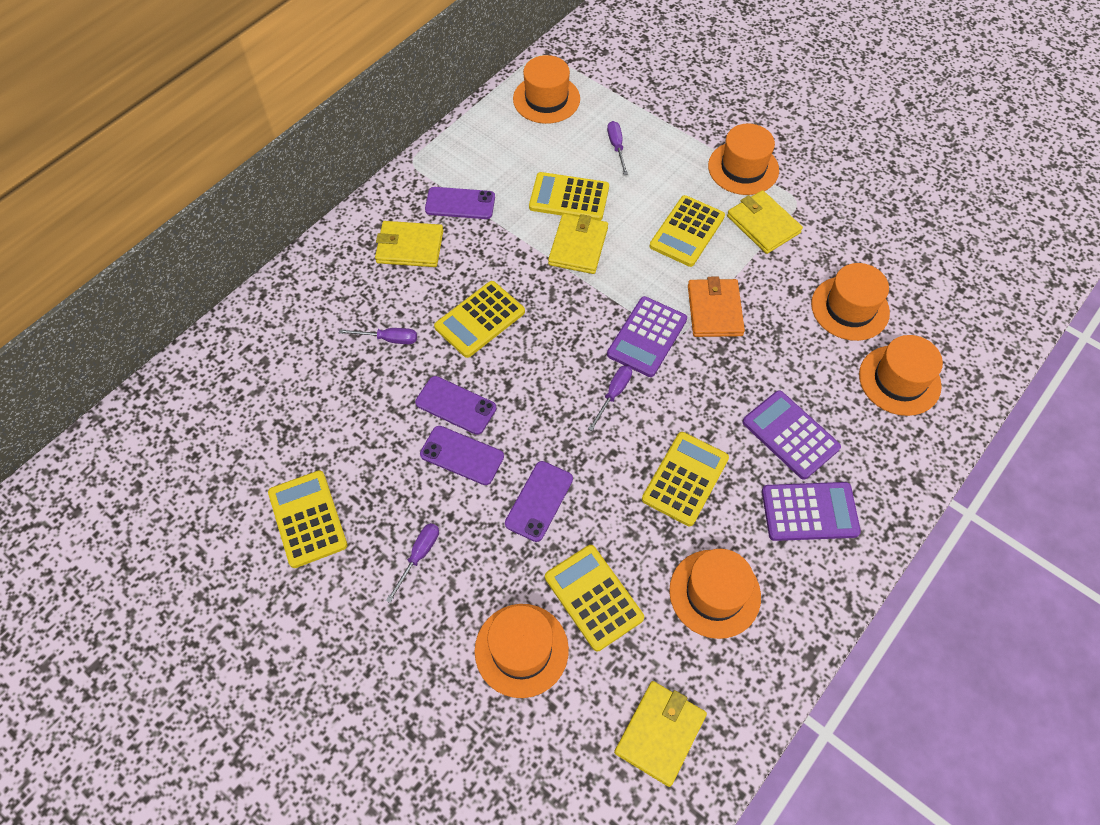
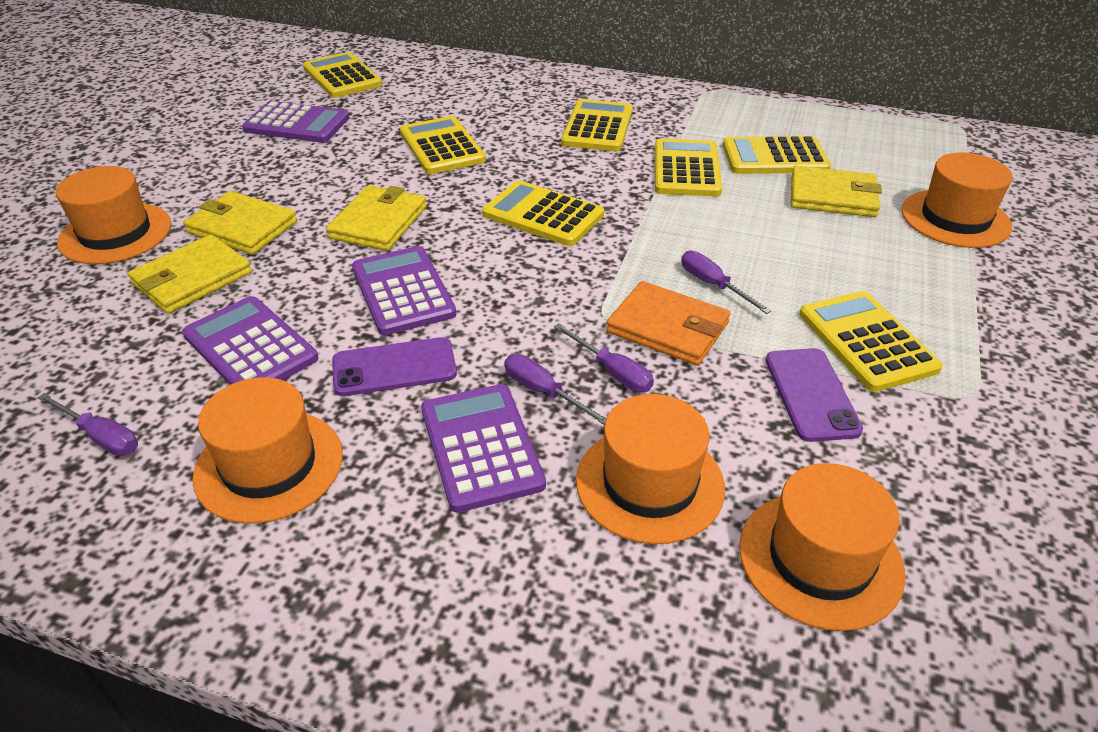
orange hat: [475,604,569,698] [513,55,580,124] [669,549,761,639] [708,124,779,195] [811,263,890,341] [859,335,943,416] = 6 -> [56,166,171,264] [193,377,343,523] [576,394,725,544] [739,463,905,631] [901,153,1012,248] = 5
purple calculator: [607,296,687,377] [743,390,841,480] [762,482,861,541] = 3 -> [182,296,318,385] [242,101,350,143] [352,246,457,335] [421,384,546,513] = 4
purple phone: [415,376,496,435] [420,426,504,485] [425,187,495,219] [505,461,573,542] = 4 -> [332,337,457,396] [765,348,863,442] = 2
yellow calculator: [268,470,348,568] [434,281,525,358] [529,172,609,221] [545,545,644,651] [642,432,729,526] [650,195,725,267] = 6 -> [303,52,382,98] [400,116,486,174] [482,180,604,246] [561,99,633,151] [655,139,722,196] [723,136,831,174] [799,291,943,392] = 7

